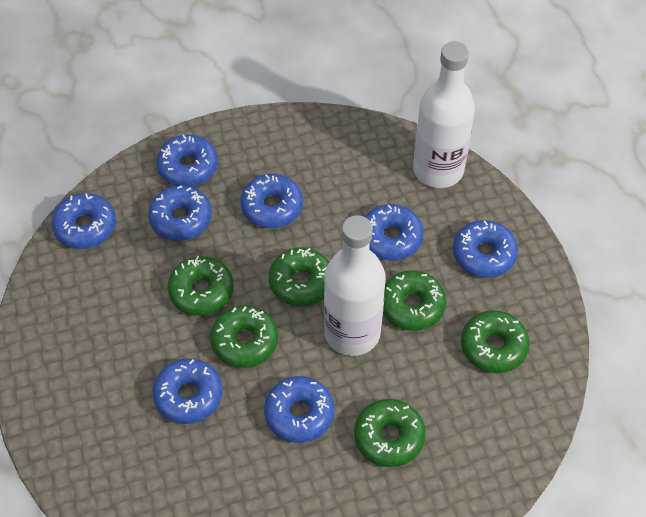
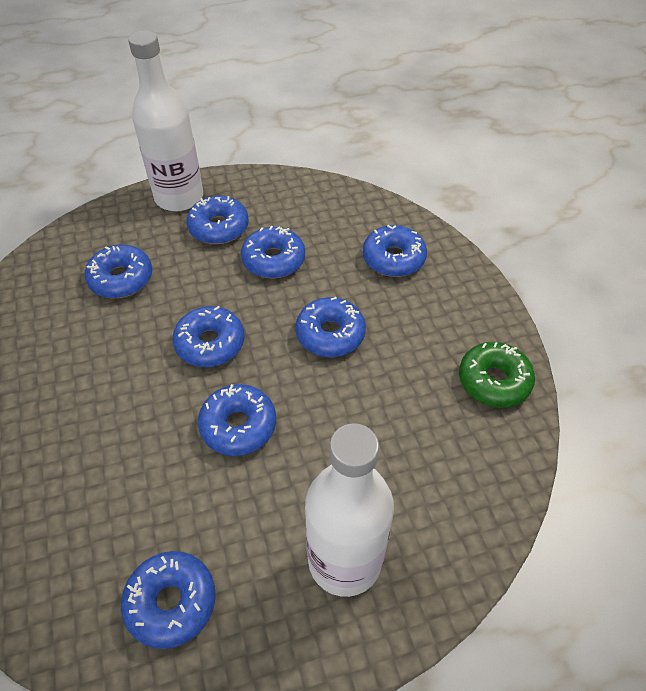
green donut: [167,256,234,315] [210,305,278,368] [269,247,329,306] [354,399,426,467] [383,270,446,331] [461,310,530,373] = 6 -> [459,342,535,408] = 1

